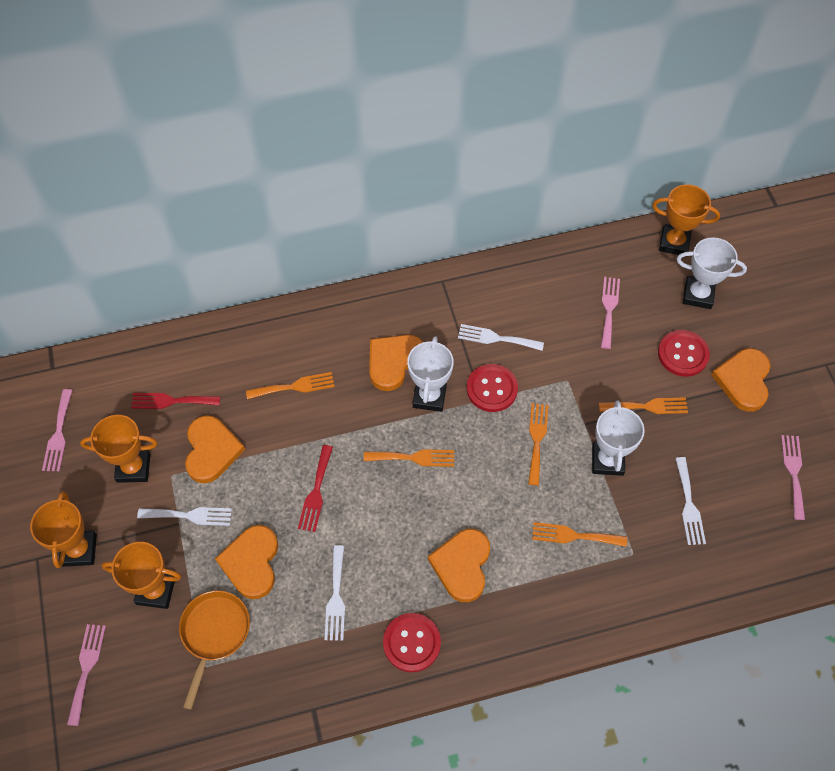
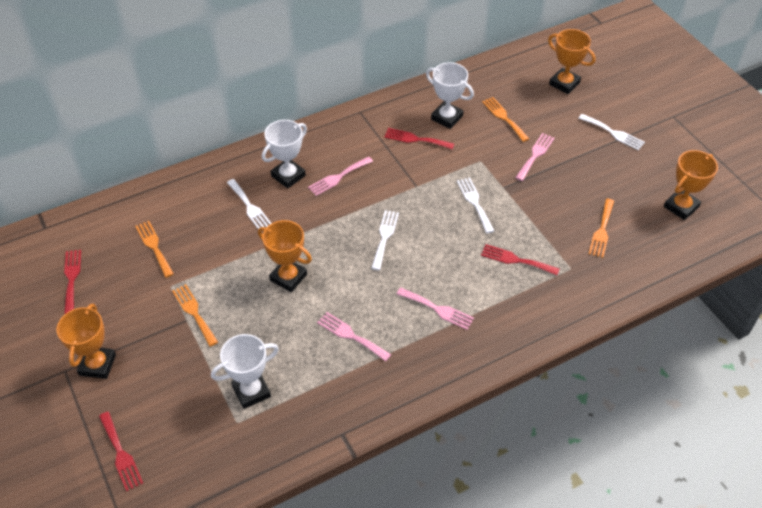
orange fork: [246,372,334,399] [364,449,454,467] [528,403,549,486] [532,522,627,547] [599,397,688,414] = 5 -> [135,221,174,278] [172,284,218,347] [482,97,529,142] [589,199,614,258] = 4
orange heart: [185,415,245,483] [215,525,278,599] [369,335,423,391] [428,529,490,602] [712,348,770,412] = 5 -> none = 0
orange pan: [179,590,250,710] = 1 -> none = 0
red button: [383,613,441,672] [467,364,518,412] [658,330,710,377] = 3 -> none = 0
red fork: [131,393,220,409] [298,445,333,532] = 2 -> [64,250,81,314] [99,412,143,491] [384,128,454,150] [481,244,560,275] = 4

